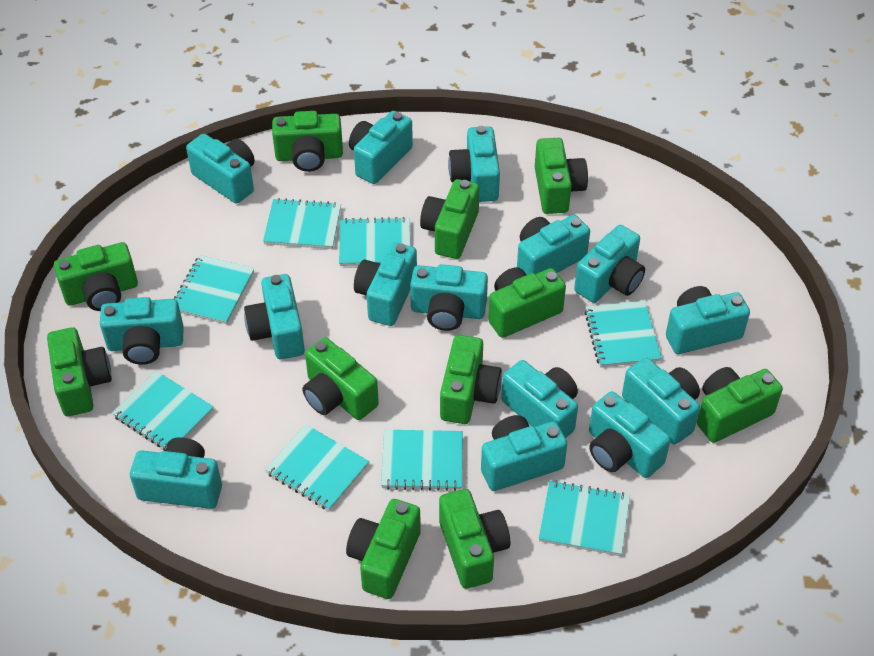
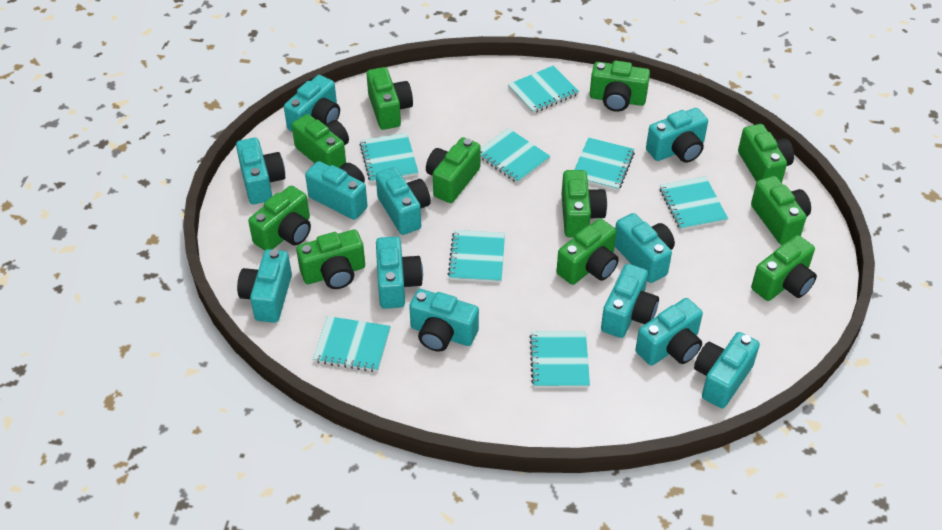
turquoise camera: [100,297,184,365] [130,437,222,509] [186,134,255,203] [244,274,305,359] [349,111,413,184] [354,242,417,326] [410,264,488,331] [448,126,500,202] [481,415,567,491] [501,360,578,438] [517,215,590,275] [574,225,645,303] [589,391,671,478] [622,358,700,445] [666,286,750,354] = 15 -> [236,138,285,204] [237,249,292,323] [284,75,340,131] [305,161,368,220] [376,167,431,235] [376,236,423,309] [409,289,479,352] [601,264,659,338] [615,213,675,283] [635,298,703,365] [646,108,708,163] [694,332,760,408] = 12

